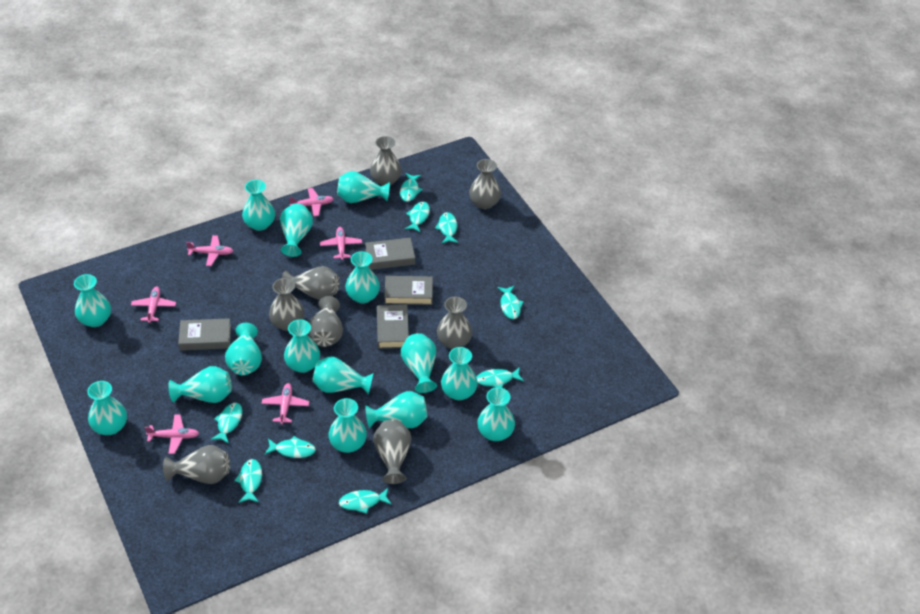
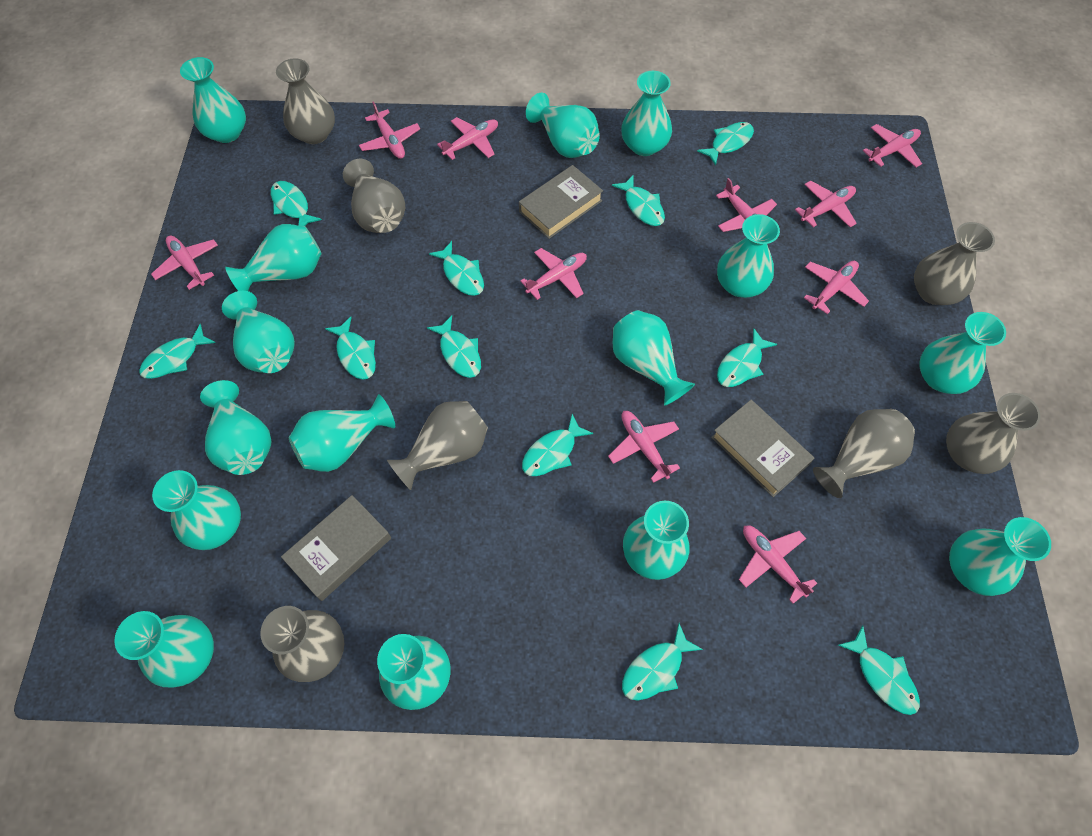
grey book: [178,318,231,351] [365,238,415,270] [377,305,409,349] [384,276,433,305] = 4 -> [281,495,391,601] [519,165,603,239] [711,400,814,497] = 3
grey vase: [163,445,230,484] [269,278,304,331] [282,266,340,300] [308,296,343,347] [370,136,402,186] [373,420,412,484] [437,297,472,349] [469,159,501,209] = 8 -> [260,606,344,682] [276,58,335,144] [343,159,405,233] [387,401,488,490] [813,409,915,498] [914,222,995,305] [946,393,1041,474] = 7
pink plane: [131,287,176,323] [145,414,199,454] [186,235,233,266] [261,383,309,424] [289,188,334,216] [320,227,362,260] = 6 -> [151,236,218,290] [359,101,420,159] [437,117,498,160] [520,248,587,300] [608,411,680,483] [716,178,777,232] [739,525,817,604] [795,180,857,227] [804,261,869,314] [863,124,922,167] = 10
turquoise fish: [211,403,242,444] [234,459,262,503] [264,436,316,458] [339,488,392,514] [400,173,423,202] [405,202,430,232] [435,212,458,244] [476,367,524,388] [497,286,524,319] = 9 -> [139,324,216,379] [271,181,322,226] [325,317,376,380] [427,316,481,378] [429,241,484,296] [522,414,593,476] [612,175,665,226] [622,623,703,701] [697,122,754,166] [717,328,777,387] [838,625,920,715] = 11

